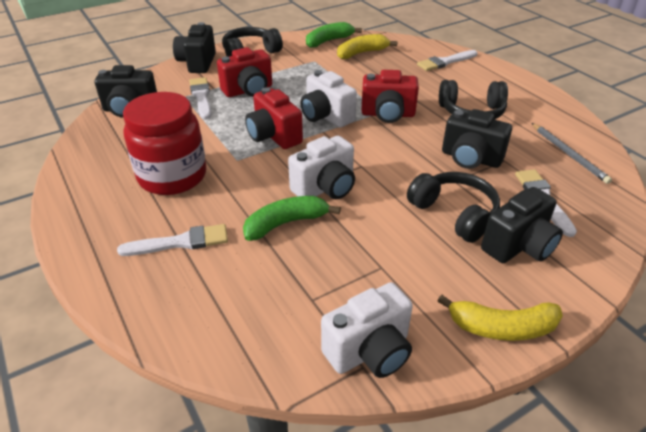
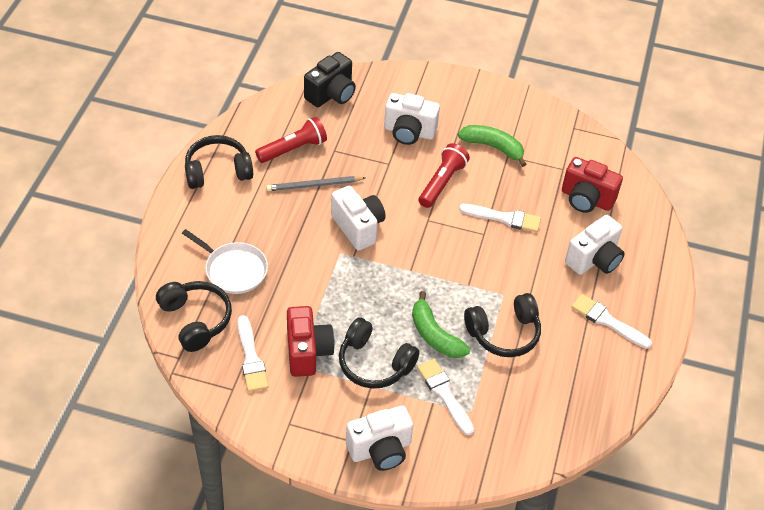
black camera: [95,65,157,118] [173,22,216,73] [442,109,512,169] [481,187,563,263] = 4 -> [304,52,356,107] = 1
black headphones: [222,27,283,57] [407,172,500,243] [439,80,508,120] = 3 -> [156,281,232,352] [185,135,253,189] [339,317,420,389] [464,293,541,357] = 4
red camera: [217,47,272,97] [245,87,303,149] [361,70,419,123] = 3 -> [287,306,335,377] [562,157,623,213] = 2
red flashlight: none = 0 -> [255,117,327,163] [419,143,470,208] = 2
red jar: [123,92,206,195] = 1 -> none = 0
white camera: [288,136,355,199] [301,70,357,128] [321,282,413,378] = 3 -> [331,186,386,251] [346,405,413,471] [384,93,440,145] [565,215,625,275] = 4
white pan: none = 0 -> [182,229,268,294] = 1
yellow banana: [337,34,398,59] [437,295,563,341] = 2 -> none = 0

